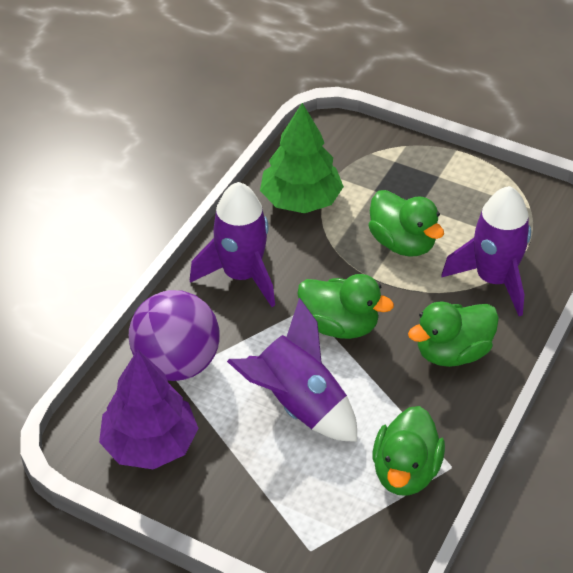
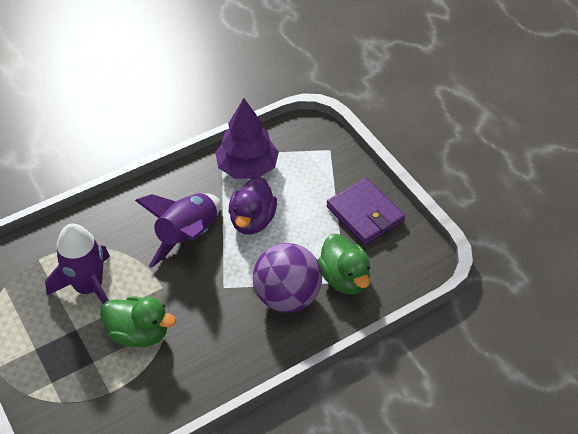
green duck: [297,274,394,339] [368,190,444,257] [372,406,445,496] [408,302,499,367] = 4 -> [100,296,176,347] [318,234,370,295] = 2
green tree: [260,103,344,213] = 1 -> none = 0
purple duck: none = 0 -> [229,176,277,235] = 1
purple rocket: [190,182,275,307] [227,298,357,442] [441,186,531,316] = 3 -> [45,224,110,304] [135,193,220,268] = 2
purple wallet: none = 0 -> [326,178,405,245] = 1

